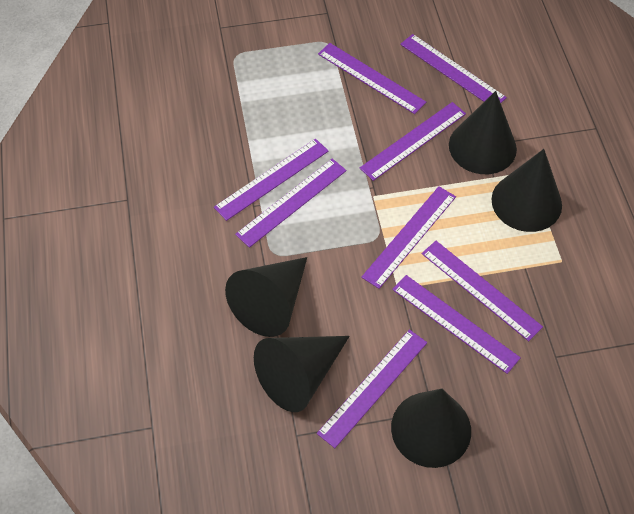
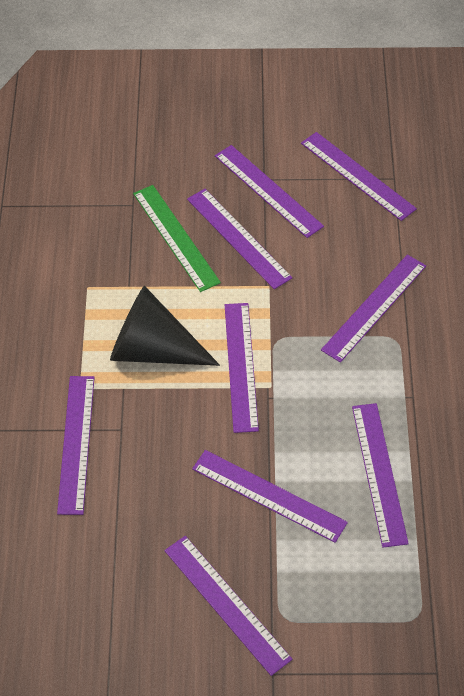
black cone: [225,257,307,337] [254,336,350,412] [391,389,471,468] [449,91,517,174] [492,149,562,232] = 5 -> [110,286,220,366] = 1
green ruler: none = 0 -> [133,185,221,292] = 1

